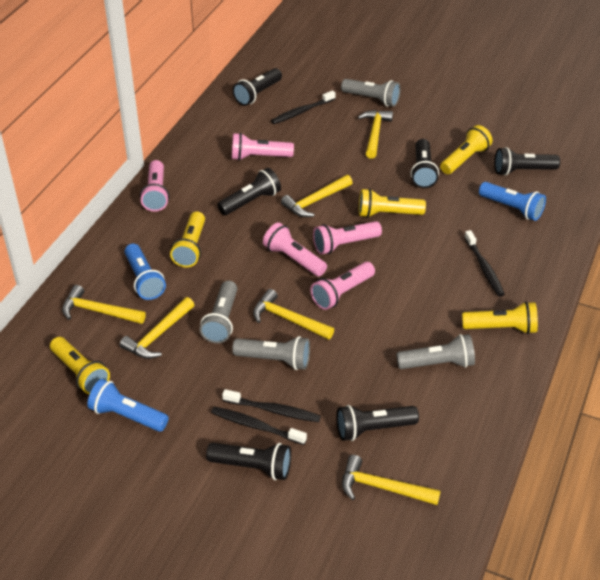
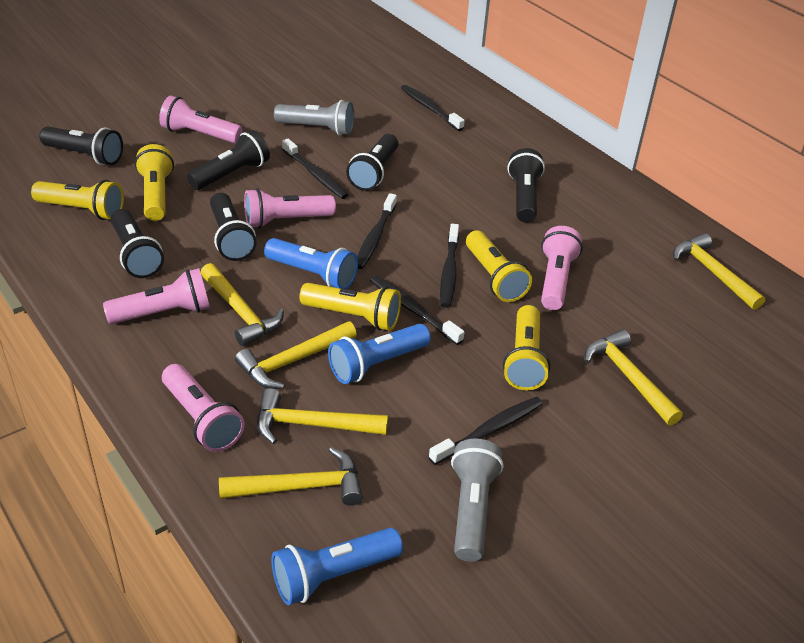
black toothbrush: [211,407,307,445] [222,389,321,422] [271,90,336,124] [464,230,505,297] = 4 -> [282,139,348,199] [357,193,397,269] [370,276,464,345] [401,85,465,131] [429,397,543,465] [440,224,459,308] = 6
grey flashlight: [200,281,237,343] [232,336,310,370] [341,79,400,107] [396,334,475,369] = 4 -> [274,100,354,136] [451,438,504,562] = 2

